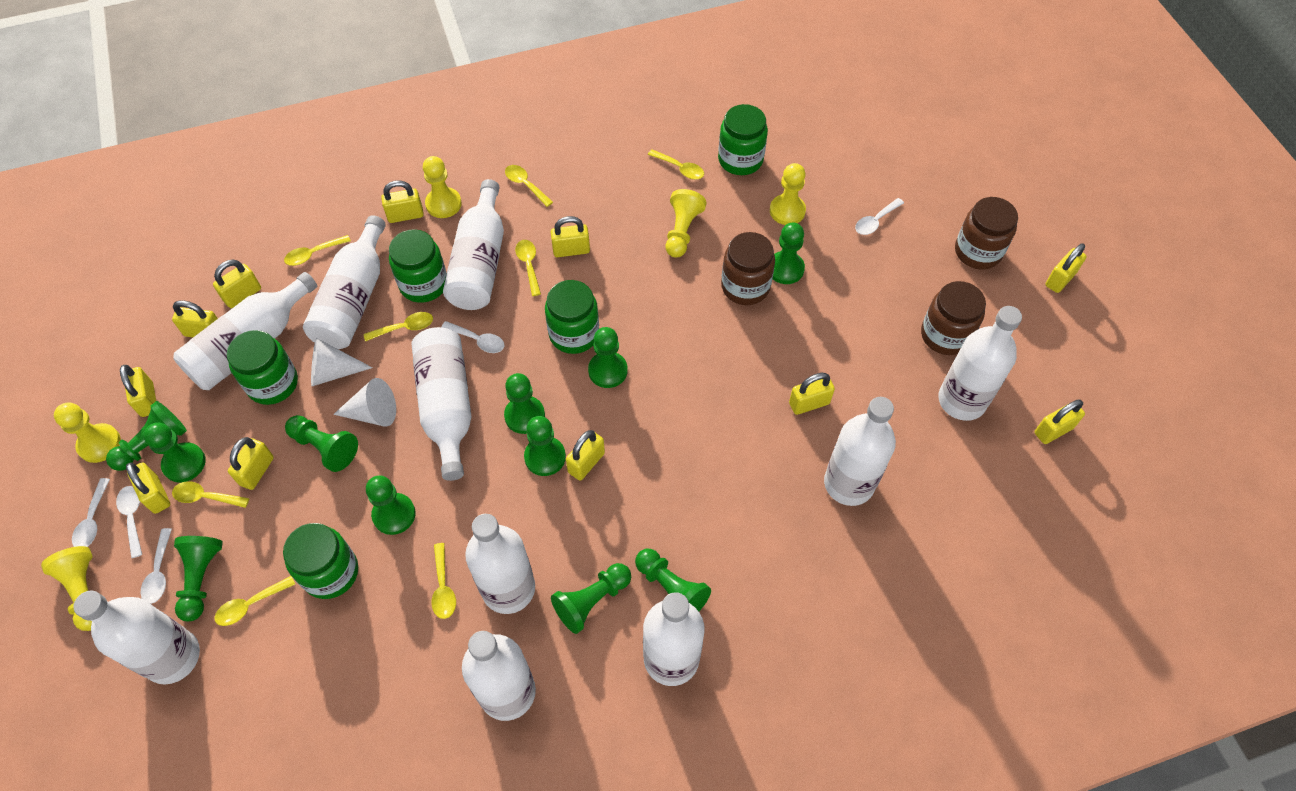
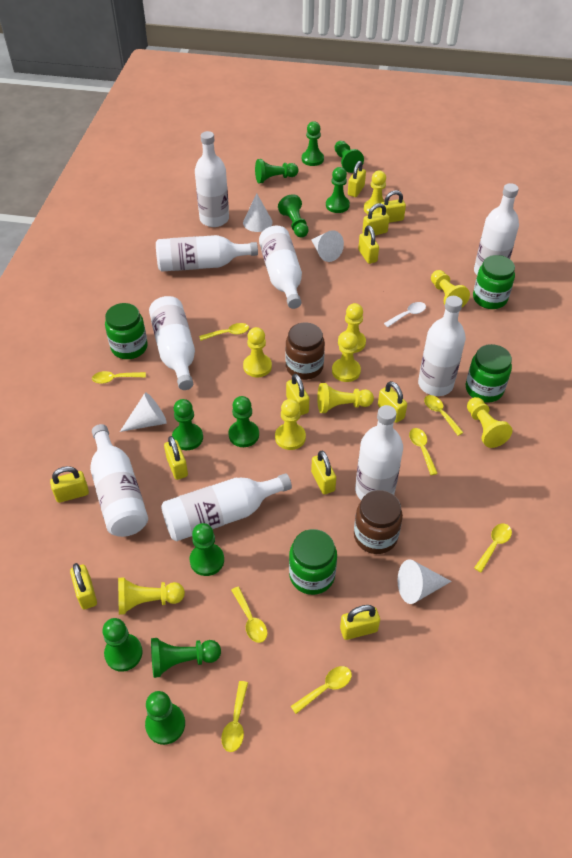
brown jar: [721,232,775,305] [921,281,986,355] [955,197,1018,269] = 3 -> [286,323,325,380] [354,490,403,554] = 2
green jar: [227,330,298,405] [283,523,358,599] [389,229,447,303] [545,280,599,354] [718,104,768,175] = 5 -> [105,303,148,359] [289,529,337,595] [466,344,512,403] [473,255,515,309] = 4
white bottle: [74,591,200,685] [173,272,317,390] [303,215,386,349] [412,327,472,481] [443,179,504,310] [462,631,536,721] [465,514,535,614] [643,592,705,686] [824,397,896,506] [938,306,1022,421] = 10 -> [90,424,148,537] [149,296,195,390] [156,235,258,272] [161,473,292,541] [195,131,229,227] [259,226,302,309] [355,405,403,500] [418,296,466,396] [474,183,519,275] = 9
white cone: [311,338,373,386] [333,378,396,427] = 2 -> [120,392,167,432] [243,194,273,232] [311,230,344,262] [398,559,452,604] = 4
white spoon: [72,478,110,547] [116,486,142,558] [141,528,172,604] [441,321,505,353] [855,198,904,235] = 5 -> [384,302,426,327] = 1
yellow pawn: [41,546,93,631] [54,402,121,463] [423,156,462,218] [666,189,706,257] [770,163,806,225] = 5 -> [118,577,185,615] [243,327,272,377] [275,399,306,450] [317,383,374,413] [332,332,361,382] [338,303,366,353] [364,171,386,214] [431,270,470,307] [467,397,512,448] = 9

